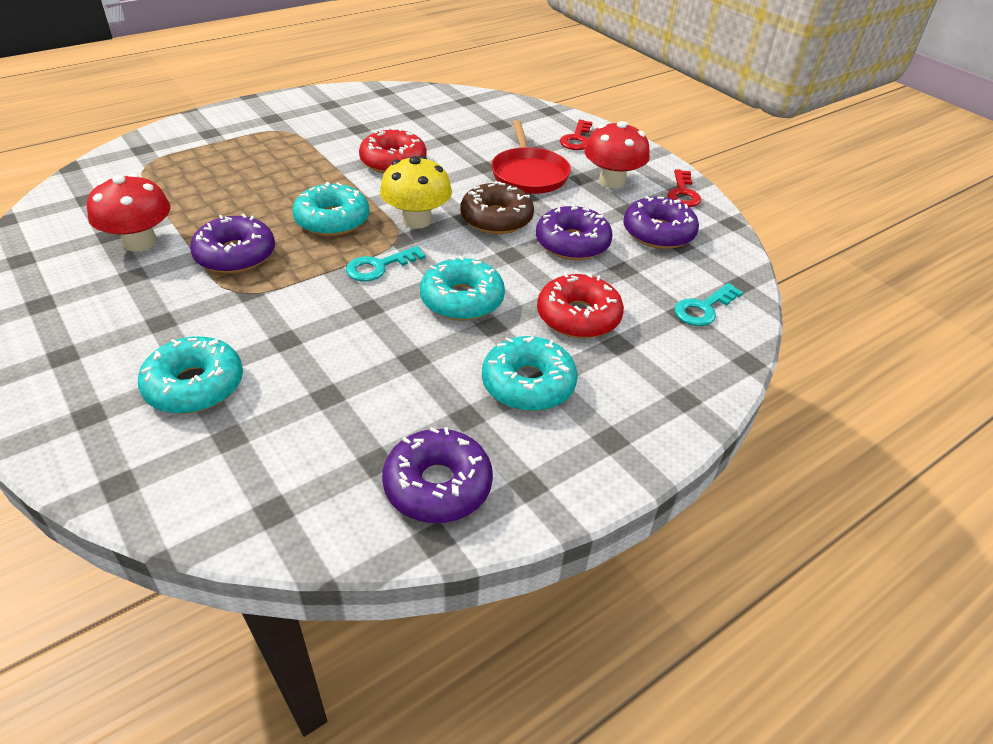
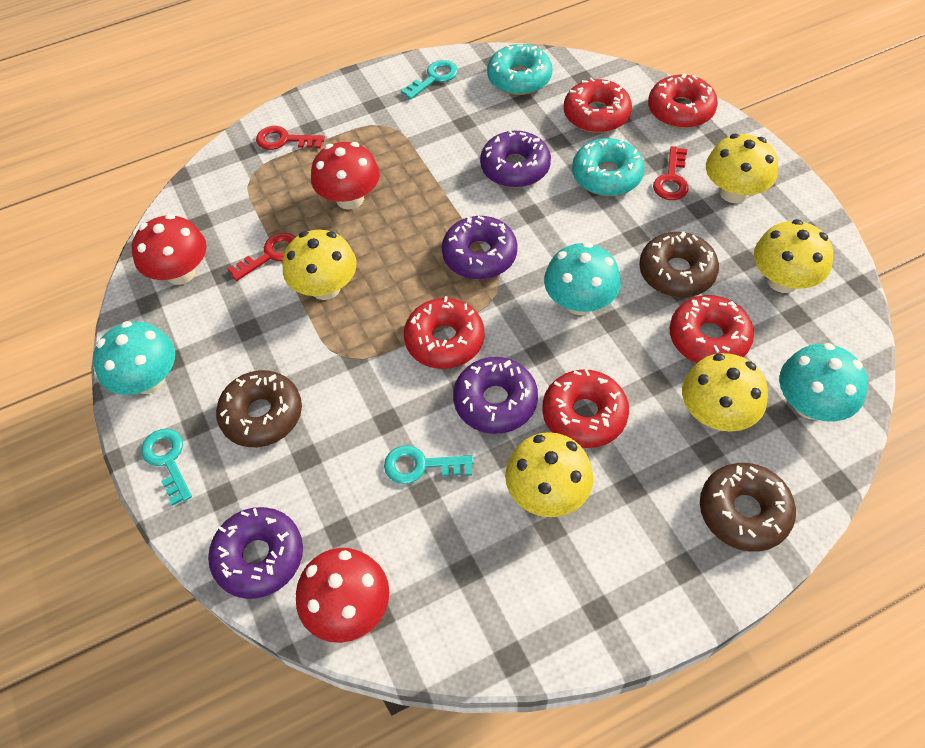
brown donut: [460,181,534,234] = 1 -> [216,370,302,447] [639,231,719,297] [700,463,796,552] = 3
red donut: [359,128,427,173] [537,272,624,338] = 2 -> [404,296,484,369] [542,369,629,448] [564,77,632,133] [648,73,718,128] [670,295,754,363] = 5
red key: [560,119,593,150] [667,169,701,207] = 2 -> [228,233,296,281] [256,126,325,150] [653,146,689,200] = 3
red mushroom: [87,173,171,252] [584,121,650,188] = 2 -> [132,214,207,285] [296,548,389,643] [311,142,380,210] = 3
red pan: [491,120,571,194] = 1 -> none = 0
turquoise donut: [138,336,243,414] [292,182,369,236] [420,255,505,321] [482,336,577,411] = 4 -> [487,44,552,95] [572,138,645,196] = 2
turquoise key: [346,246,426,282] [674,283,743,326] = 2 -> [141,429,192,506] [384,445,474,484] [401,60,458,99] = 3
turquoise mushroom: none = 0 -> [93,321,175,395] [544,242,621,315] [779,343,868,422] = 3
yellow mushroom: [380,155,452,229] = 1 -> [283,230,357,300] [505,432,593,517] [682,353,768,432] [706,134,778,203] [754,219,833,293] = 5

